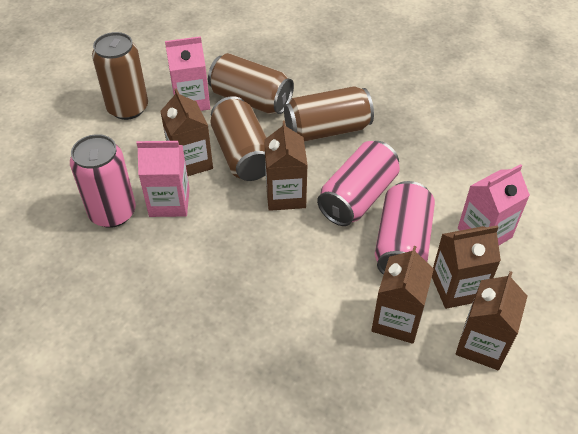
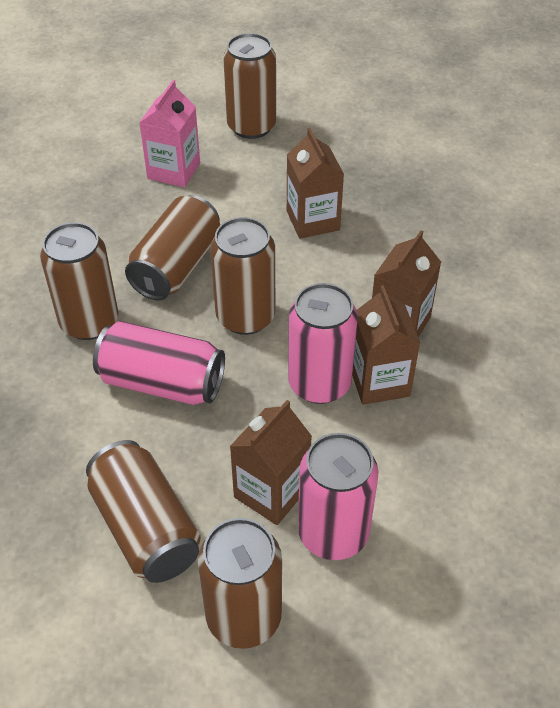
brown can: [92,32,148,120] [208,53,294,114] [210,96,267,181] [284,86,374,142] = 4 -> [40,222,118,340] [86,440,201,583] [125,195,220,300] [198,518,282,649] [210,217,275,335] [223,33,276,139] = 6
brown carton: [160,88,213,176] [264,121,308,211] [371,246,434,344] [432,225,501,309] [456,271,527,370] = 5 -> [230,400,312,525] [287,128,344,239] [352,285,420,405] [372,230,441,337] = 4
pink carton: [136,141,190,217] [165,36,210,111] [458,164,530,245] = 3 -> [139,80,200,187] = 1

